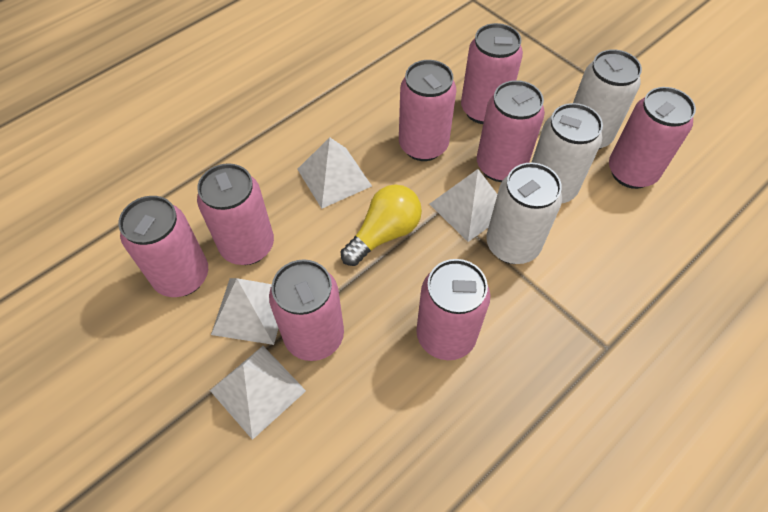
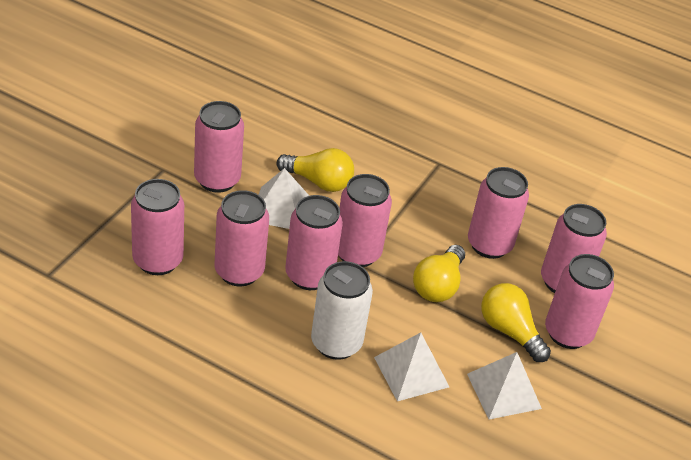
white can: [486,163,562,264] [531,103,603,204] [573,49,642,149] = 3 -> [311,261,373,360] = 1
white pyramid: [210,346,306,440] [211,278,279,345] [297,137,372,209] [430,169,497,242] = 4 -> [259,168,309,229] [374,332,449,401] [467,352,542,420] = 3
yellow light bulb: [341,184,422,266] = 1 -> [277,148,354,192] [413,245,465,302] [481,283,551,362] = 3

